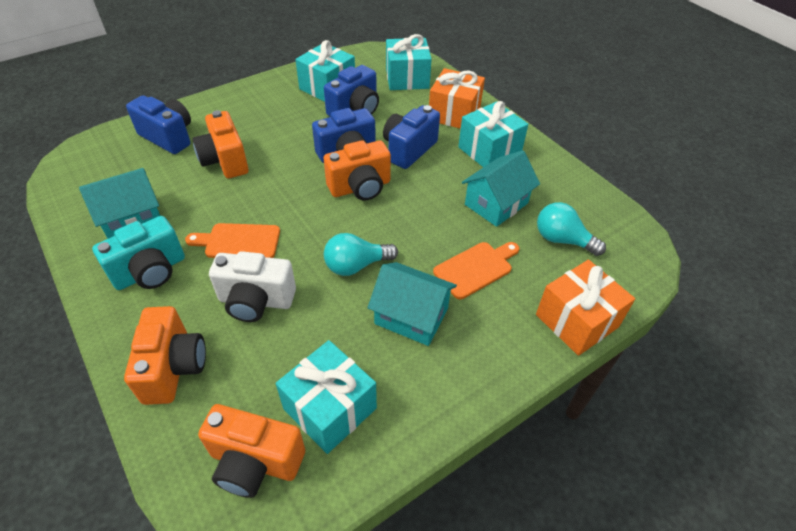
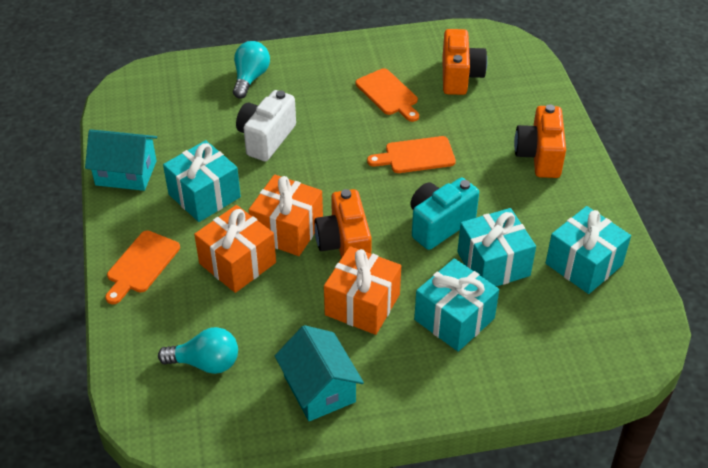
blue camera: [126,95,191,154] [312,108,376,163] [324,65,379,117] [383,105,440,169] = 4 -> none = 0
orange camera: [124,306,206,405] [192,110,249,178] [198,404,305,498] [324,140,391,201] = 4 -> [314,189,372,258] [442,29,487,95] [514,104,566,178] = 3
orange cutting board: [185,223,280,258] [433,242,519,299] = 2 -> [105,230,180,304] [356,68,419,122] [367,136,456,173] = 3
orange gift: [429,68,485,129] [536,260,635,356] = 2 -> [194,205,276,293] [249,174,323,256] [324,246,401,335] = 3
turquoise house: [79,168,160,239] [368,262,457,346] [462,150,540,227] = 3 -> [85,129,157,191] [275,325,364,421] = 2

